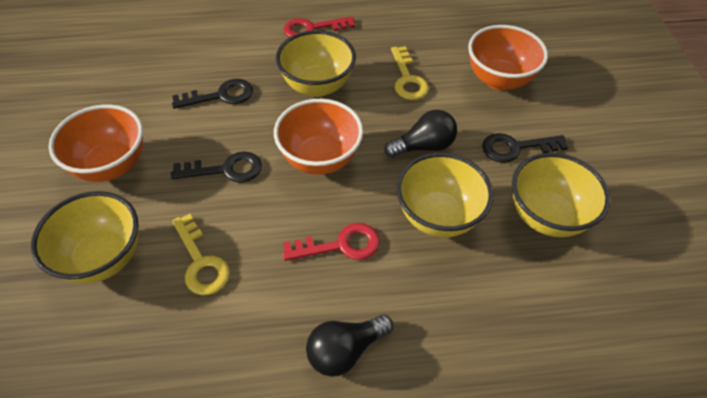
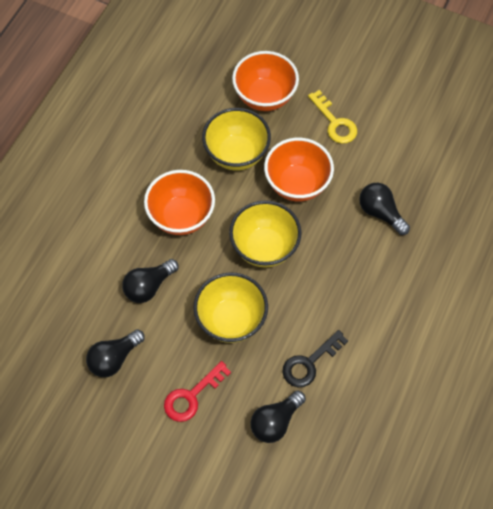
black key: [171,151,262,183] [172,79,253,109] [482,133,568,163] = 3 -> [282,330,348,387] = 1
black light bulb: [306,314,393,377] [384,110,457,158] = 2 -> [86,329,145,377] [122,259,178,303] [250,391,306,443] [359,183,410,235] = 4
red key: [283,223,380,261] [284,16,355,38] = 2 -> [164,361,231,422] = 1
yellow bowl: [31,191,138,284] [276,30,356,97] [396,153,493,237] [512,153,610,237] = 4 -> [193,273,268,343] [202,108,271,170] [229,201,302,268] = 3
yellow key: [172,214,230,295] [391,46,429,100] = 2 -> [308,90,357,144] = 1

